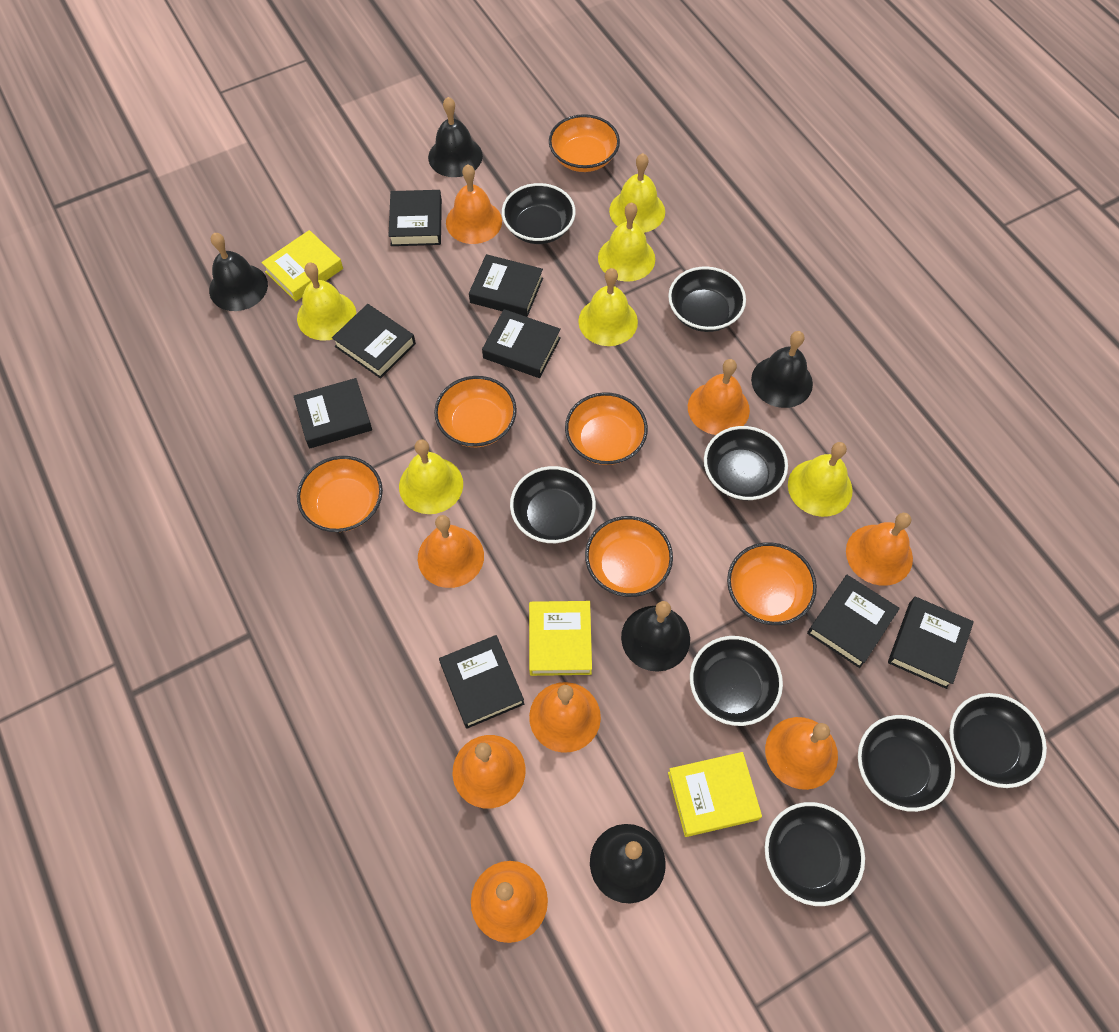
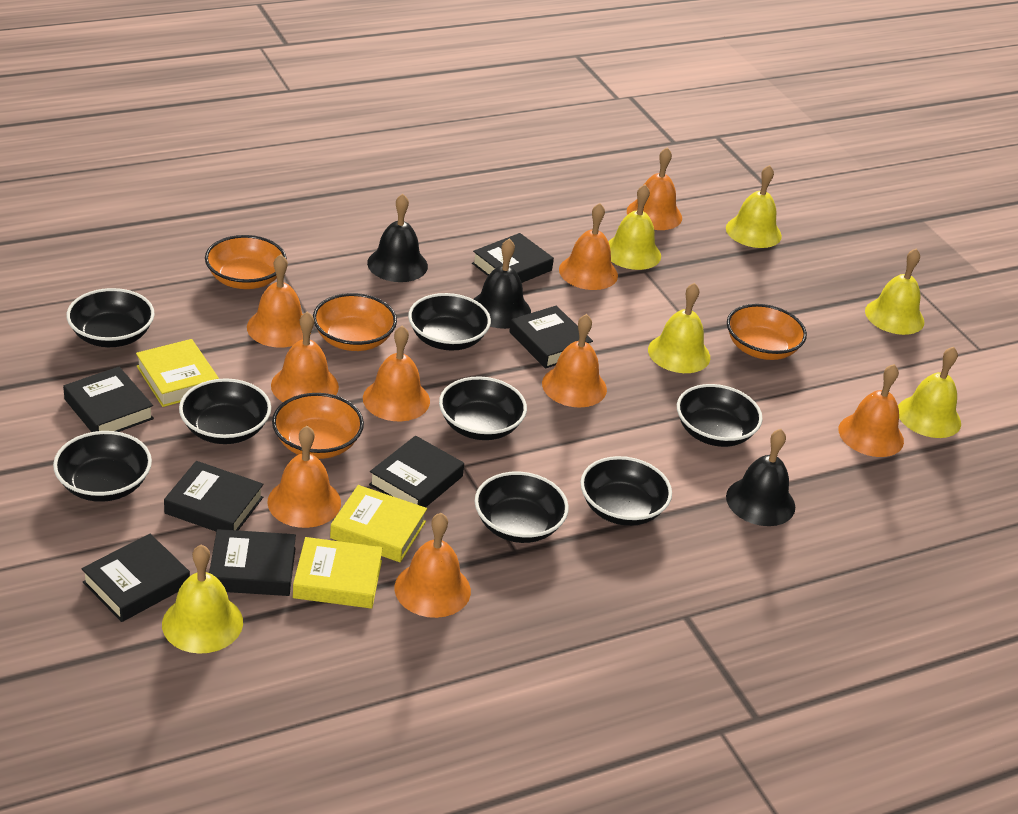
black bell: [209,233,268,311] [428,97,483,177] [590,824,666,903] [621,601,690,672] [751,331,813,408] = 5 -> [367,194,428,282] [474,239,531,329] [726,429,795,526] = 3
black book: [294,378,372,448] [332,304,416,379] [389,190,442,246] [439,635,524,729] [469,254,543,317] [482,309,561,378] [807,575,900,668] [888,597,974,689] = 8 -> [63,367,154,432] [81,534,190,622] [164,461,264,531] [209,529,296,596] [369,435,464,507] [472,233,554,283] [509,306,593,369] = 7
orange bell: [418,515,484,588] [446,164,502,244] [453,735,526,808] [471,861,548,943] [529,682,601,753] [688,359,750,435] [765,717,838,790] [846,513,913,586] = 8 -> [247,254,303,348] [267,426,341,528] [271,312,339,402] [363,326,430,421] [394,513,471,618] [542,314,607,408] [559,203,618,290] [627,147,682,230] [839,364,904,457] = 9
orange bowl: [297,456,383,532] [434,376,517,447] [549,114,620,172] [565,392,648,465] [585,516,673,597] [727,542,817,625] = 6 -> [205,235,287,289] [272,393,364,459] [313,293,397,351] [727,304,807,360] = 4

